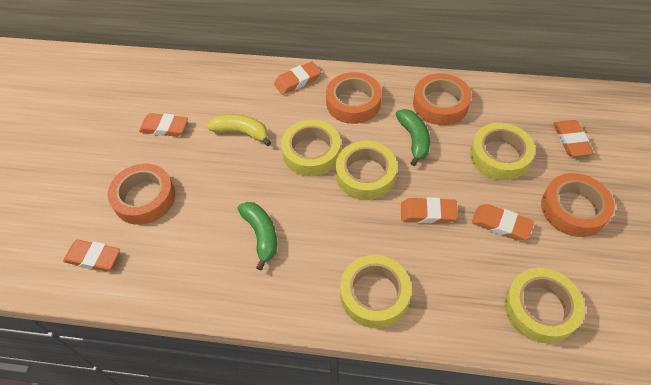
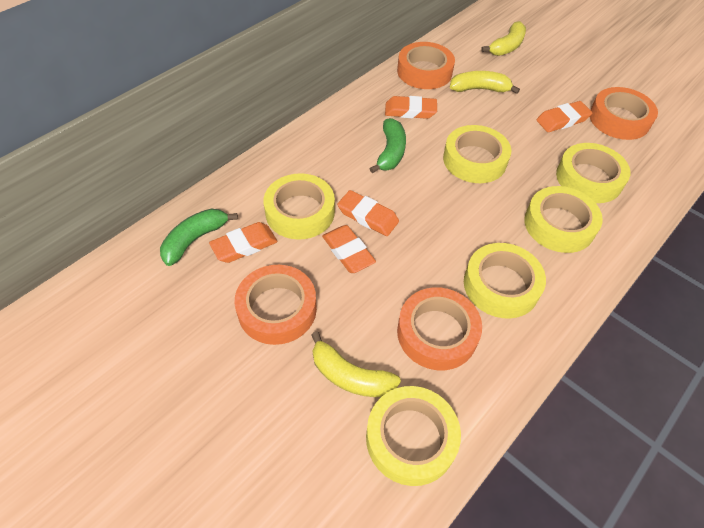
orange eraser: [63,240,120,272] [139,113,188,137] [274,61,321,95] [401,197,458,223] [472,204,534,241] [553,120,594,156] = 6 -> [209,222,278,263] [322,225,376,273] [337,190,399,236] [385,96,437,119] [537,101,593,132] = 5
yellow banana: [207,114,271,146] = 1 -> [312,331,401,397] [450,71,520,94] [481,21,526,56] = 3
yellow tape: [281,120,341,176] [336,141,397,200] [340,255,411,328] [470,123,535,180] [504,268,585,343] = 5 -> [264,173,335,240] [366,386,461,486] [443,125,511,183] [464,243,546,318] [524,186,603,253] [556,143,631,203] = 6

